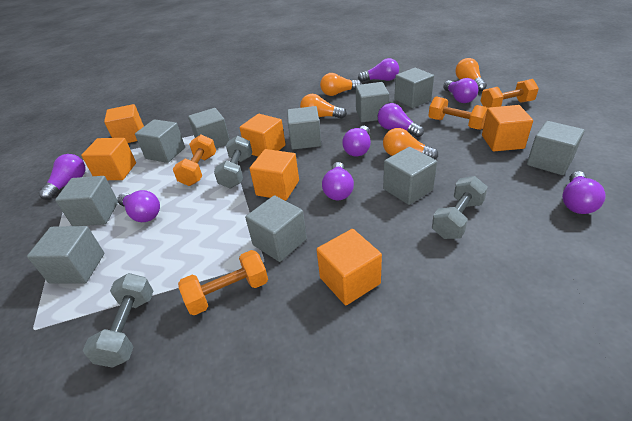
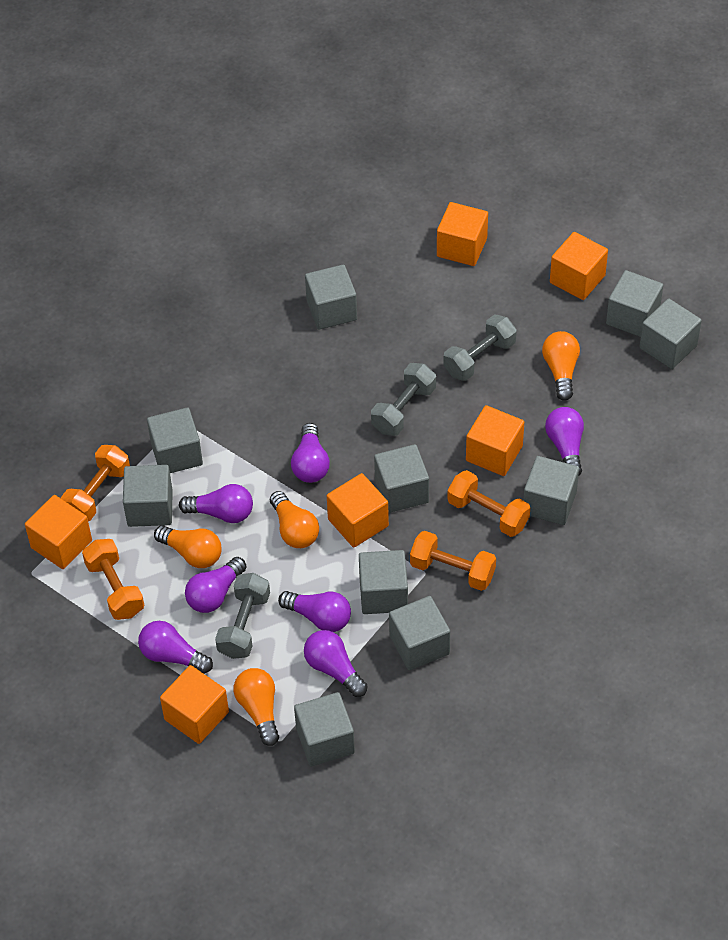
purple light bulb: [39,154,85,200] [117,190,160,222] [322,162,354,200] [342,126,371,157] [358,58,399,82] [378,103,424,137] [443,78,478,103] [562,171,606,214] = 8 -> [138,621,213,674] [179,484,253,523] [185,557,247,613] [278,591,351,632] [291,423,330,483] [304,630,368,697] [545,407,584,475] = 7

